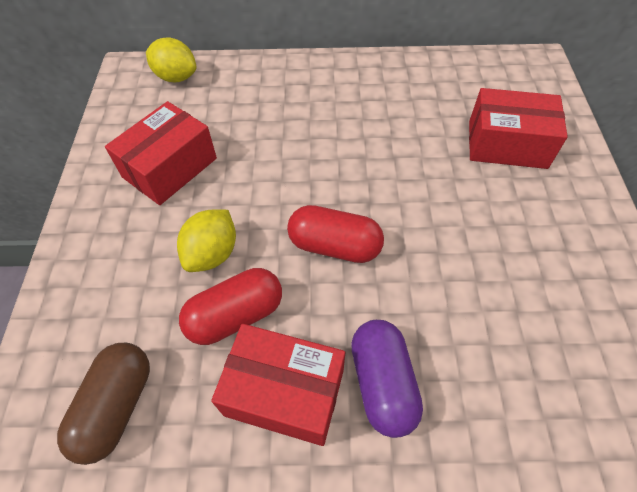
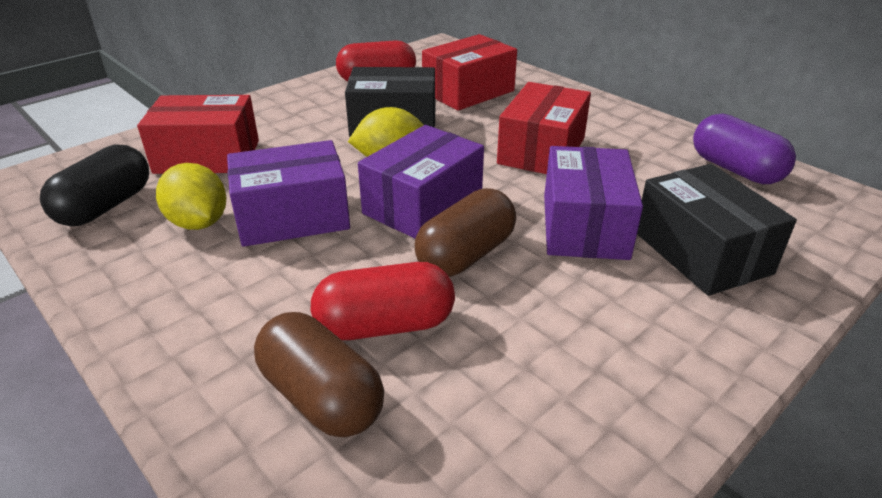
black box: none = 0 -> [345,67,435,137] [637,164,797,296] = 2
black capsule: none = 0 -> [40,144,149,226] = 1
brown capsule: [57,343,150,465] = 1 -> [254,312,384,437] [415,188,516,277] = 2
purple box: none = 0 -> [227,140,350,247] [358,125,484,238] [544,146,643,260] = 3

